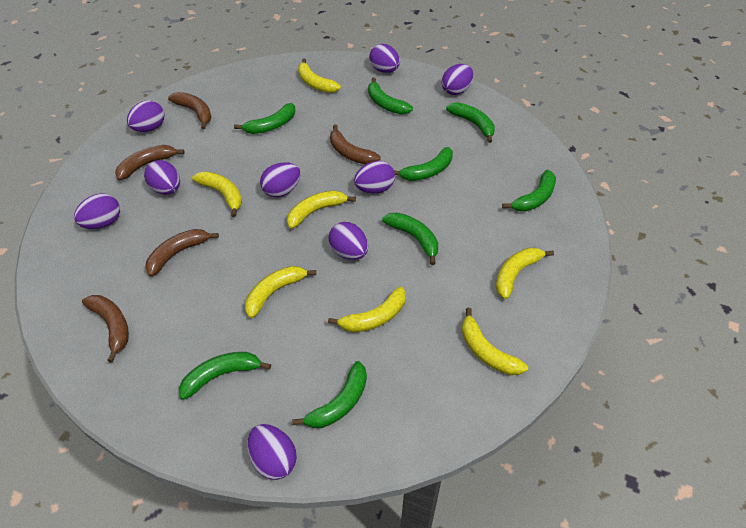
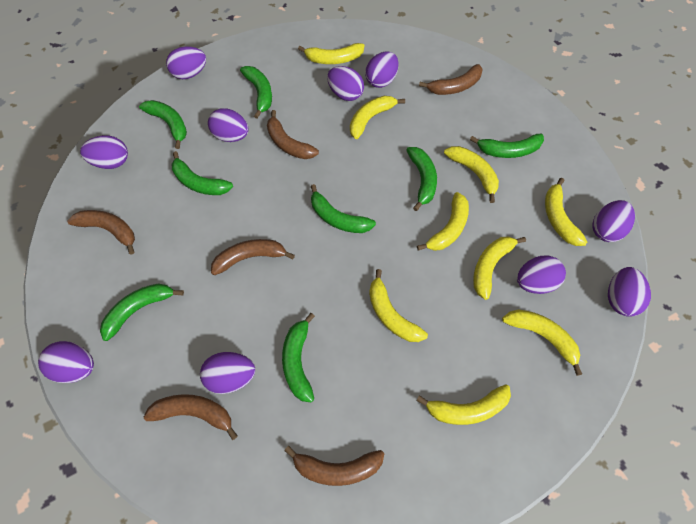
brown banana: [82,295,129,363] [115,145,185,180] [145,229,219,277] [168,92,212,129] [330,125,380,164] = 5 -> [67,210,135,255] [144,394,238,440] [211,239,295,275] [267,110,319,159] [284,446,385,486] [419,64,483,95] = 6
purple egg: [74,193,120,229] [127,100,164,132] [144,160,180,195] [247,424,297,480] [260,162,300,197] [328,222,368,260] [354,161,395,193] [369,44,400,73] [442,64,473,95] = 9 -> [38,341,94,383] [80,135,128,169] [166,46,206,79] [200,352,255,394] [208,108,248,142] [327,66,364,101] [365,51,399,88] [517,256,566,294] [593,200,635,242] [608,267,651,317] = 10
yellow banana: [192,171,242,217] [245,266,316,318] [287,190,356,229] [298,58,341,93] [328,286,406,332] [462,308,528,375] [496,247,554,299] = 7 -> [298,43,364,64] [350,96,405,139] [369,269,428,342] [416,385,511,425] [417,192,469,251] [444,146,499,203] [473,236,526,300] [502,310,582,376] [545,178,587,246] = 9

